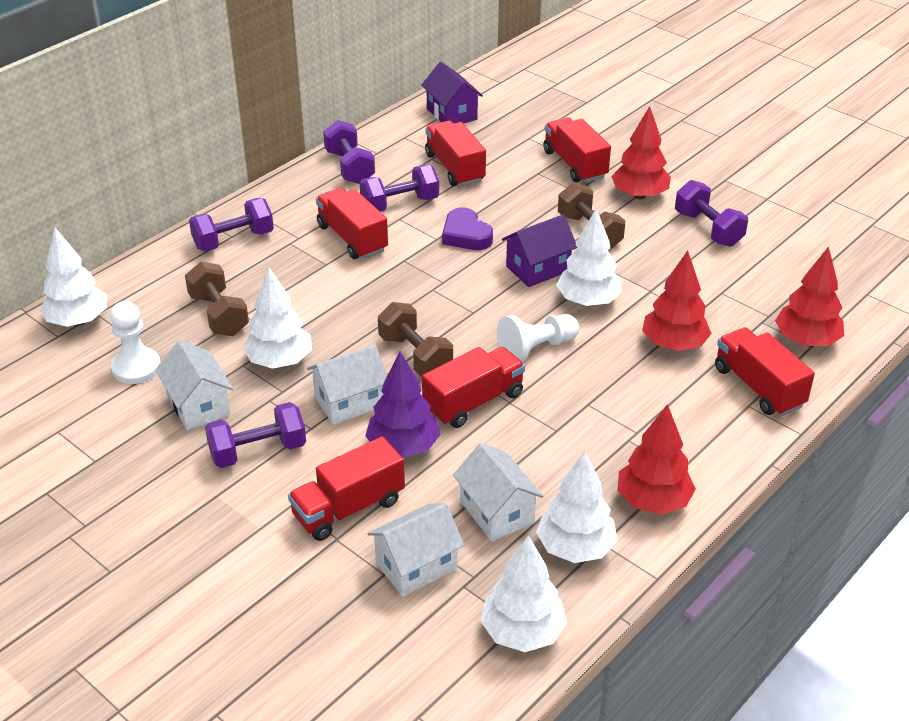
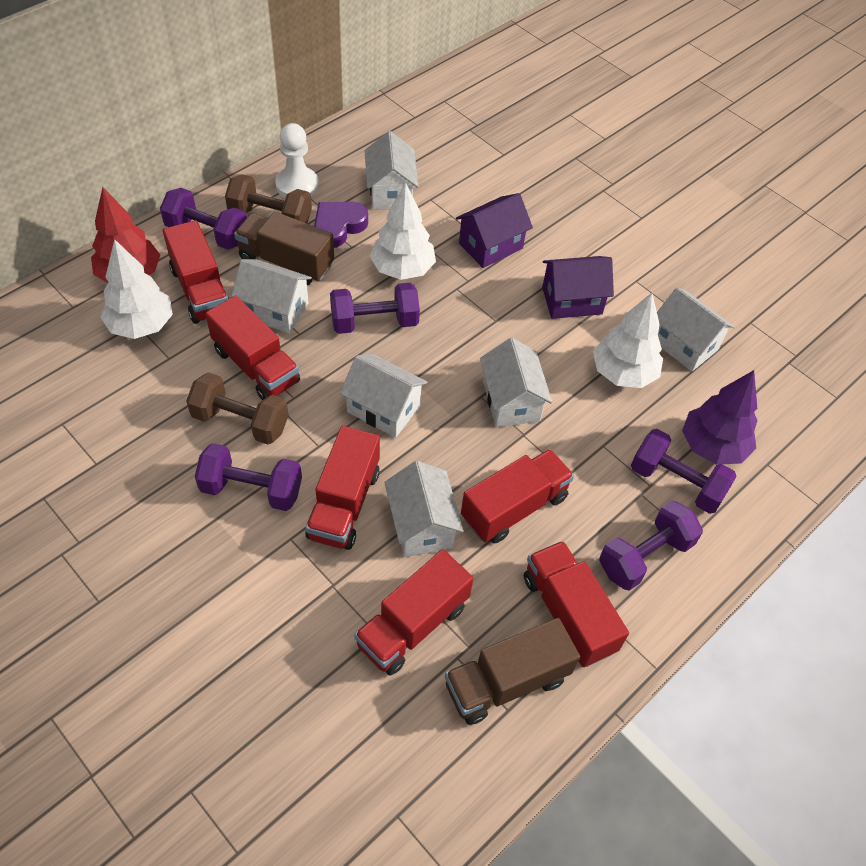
brown dumbbell: [185,262,249,336] [378,302,453,377] [558,182,626,250] = 3 -> [186,372,289,445] [225,174,312,223] = 2
brown truck: none = 0 -> [234,212,334,285] [445,618,580,725] = 2
red tree: [611,106,671,199] [618,404,696,515] [642,251,712,351] [775,247,844,346] = 4 -> [91,187,160,283] = 1
white house: [156,340,233,430] [307,345,387,425] [368,503,465,597] [453,443,544,542] = 4 -> [231,259,312,333] [340,354,428,438] [365,131,419,210] [384,461,464,557] [480,338,552,427] [657,287,735,371] = 6
white pawn: [110,301,161,384] [497,314,579,362] = 2 -> [275,123,319,198] = 1
white tree: [39,228,107,327] [243,267,312,369] [481,535,567,652] [536,451,618,563] [556,208,622,306] = 5 -> [100,239,173,339] [370,183,436,280] [593,293,663,388] = 3

